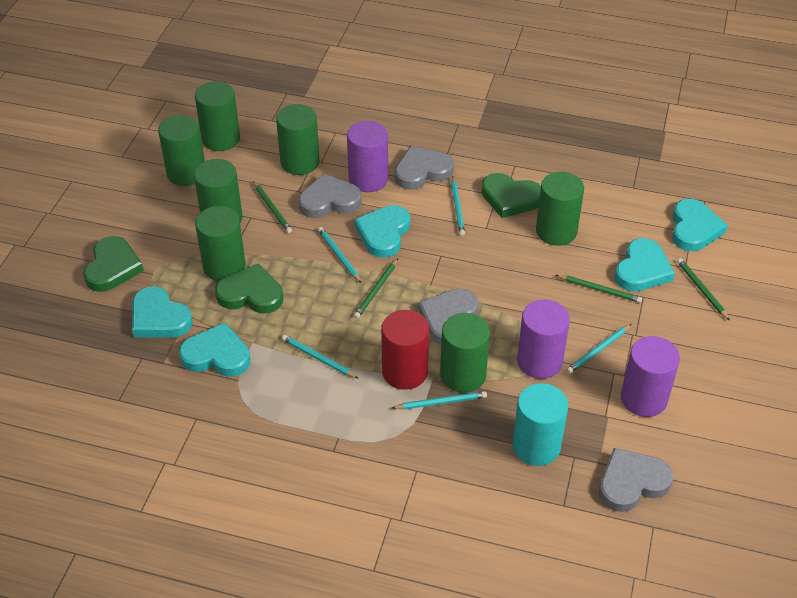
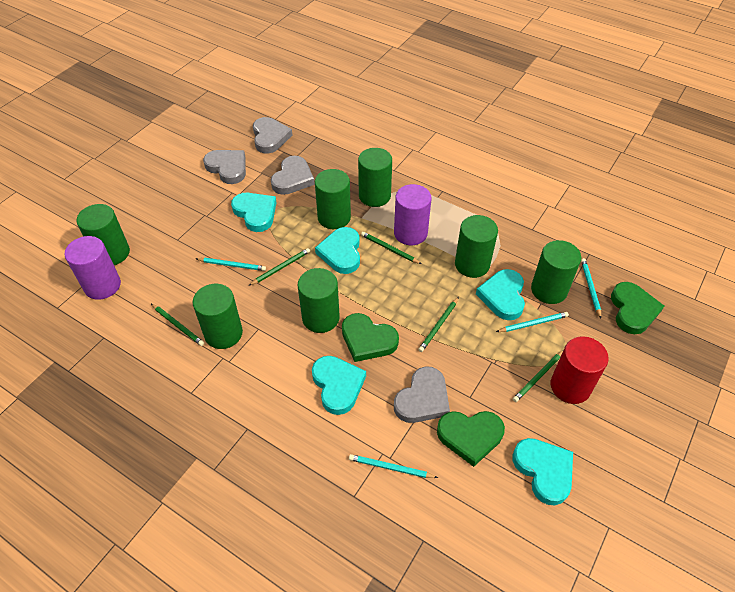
green pencil: [253,181,292,233] [354,258,398,319] [556,275,642,303] [677,258,730,321] = 4 -> [151,304,204,346] [249,248,310,286] [361,232,421,264] [418,297,459,352] [513,351,563,402] = 5
purple cylinder: [347,121,388,192] [517,299,570,379] [621,336,680,417] = 3 -> [65,236,121,300] [394,184,431,245] = 2
turquoise cylinder: [512,383,568,466] = 1 -> none = 0
turquoise pencil: [282,335,358,378] [318,227,361,283] [392,391,487,410] [451,176,465,236] [566,324,632,374] = 5 -> [196,258,266,271] [349,454,438,478] [496,312,569,332] [581,258,601,318] = 4

